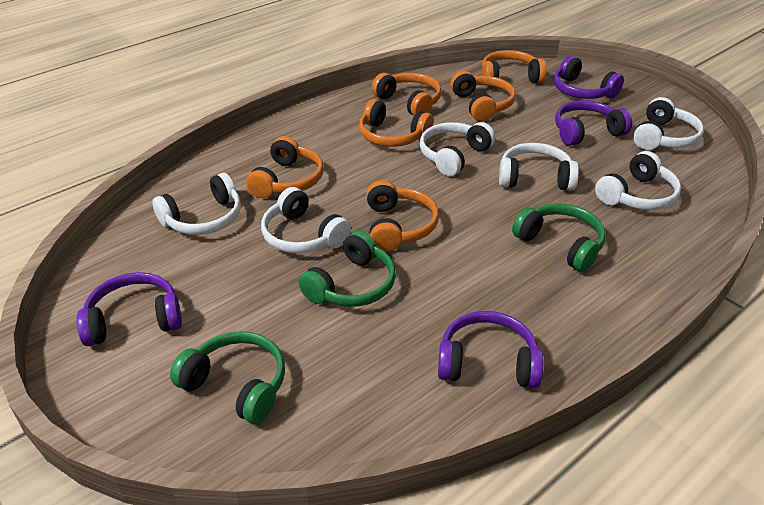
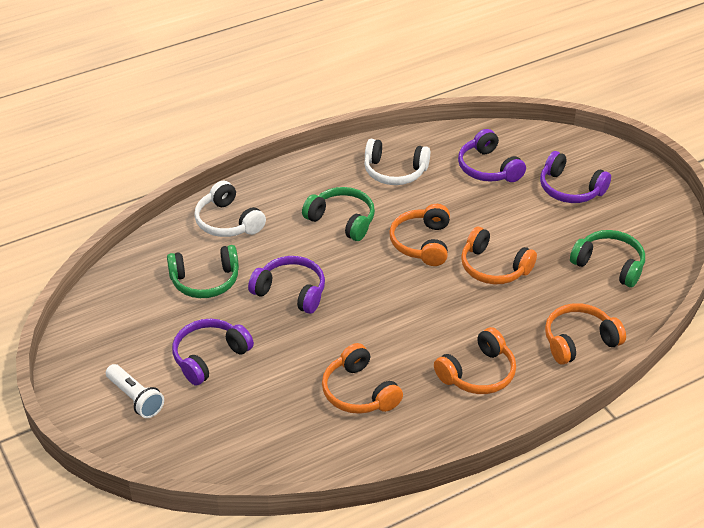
orange headphones: [246,136,324,198] [359,99,433,147] [367,180,439,252] [372,73,441,116] [450,71,516,121] [482,50,547,86] = 6 -> [322,343,403,414] [389,204,450,266] [434,327,516,394] [461,227,537,284] [545,303,626,365] = 5
white flashlight: none = 0 -> [106,364,164,418] = 1
white headphones: [152,173,241,235] [261,187,351,253] [420,122,495,176] [499,143,579,191] [595,151,681,210] [633,97,704,150] = 6 -> [194,181,266,237] [364,139,430,185] = 2

